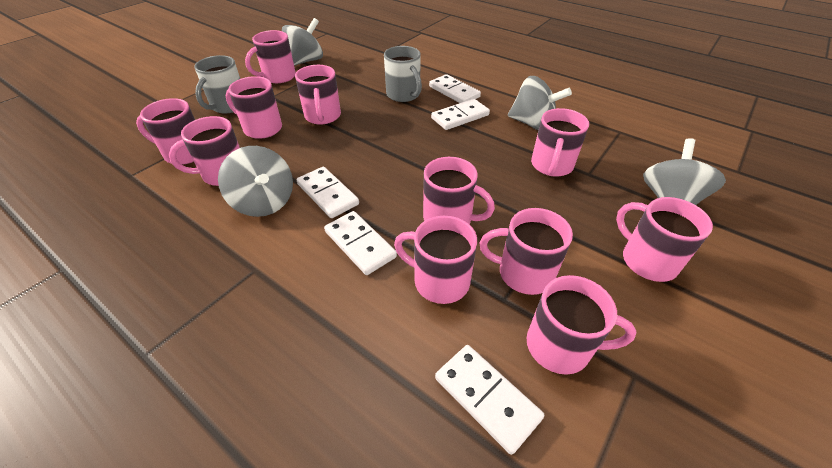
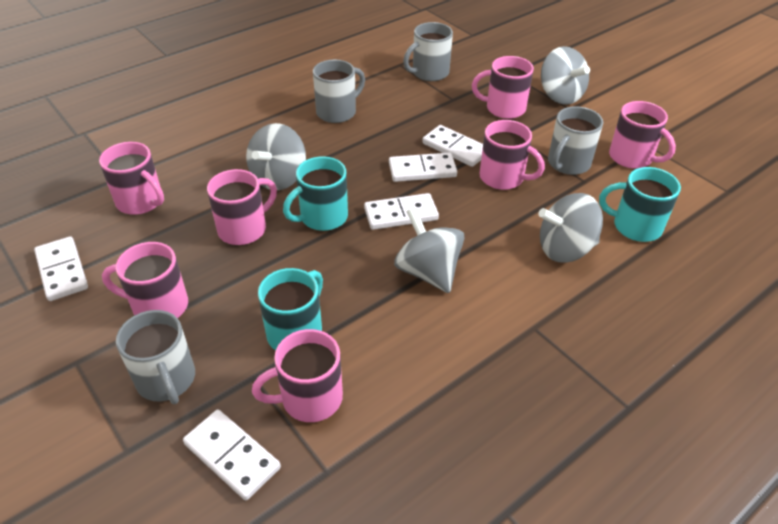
grey mug: [194,55,240,114] [384,46,422,102] = 2 -> [116,310,195,404] [313,60,365,123] [403,22,453,81] [548,106,603,175] = 4
pink mug: [136,98,195,165] [169,116,240,186] [225,76,282,139] [245,30,296,83] [295,65,341,125] [394,216,477,304] [423,157,495,224] [479,208,573,295] [527,275,636,375] [531,108,589,177] [616,197,713,282] = 11 -> [99,142,164,215] [102,242,188,318] [207,169,277,245] [252,329,343,422] [472,56,534,119] [479,120,545,190] [609,101,676,169] = 7
turquoise mug: none = 0 -> [258,268,323,350] [283,156,348,231] [599,167,681,242] = 3

